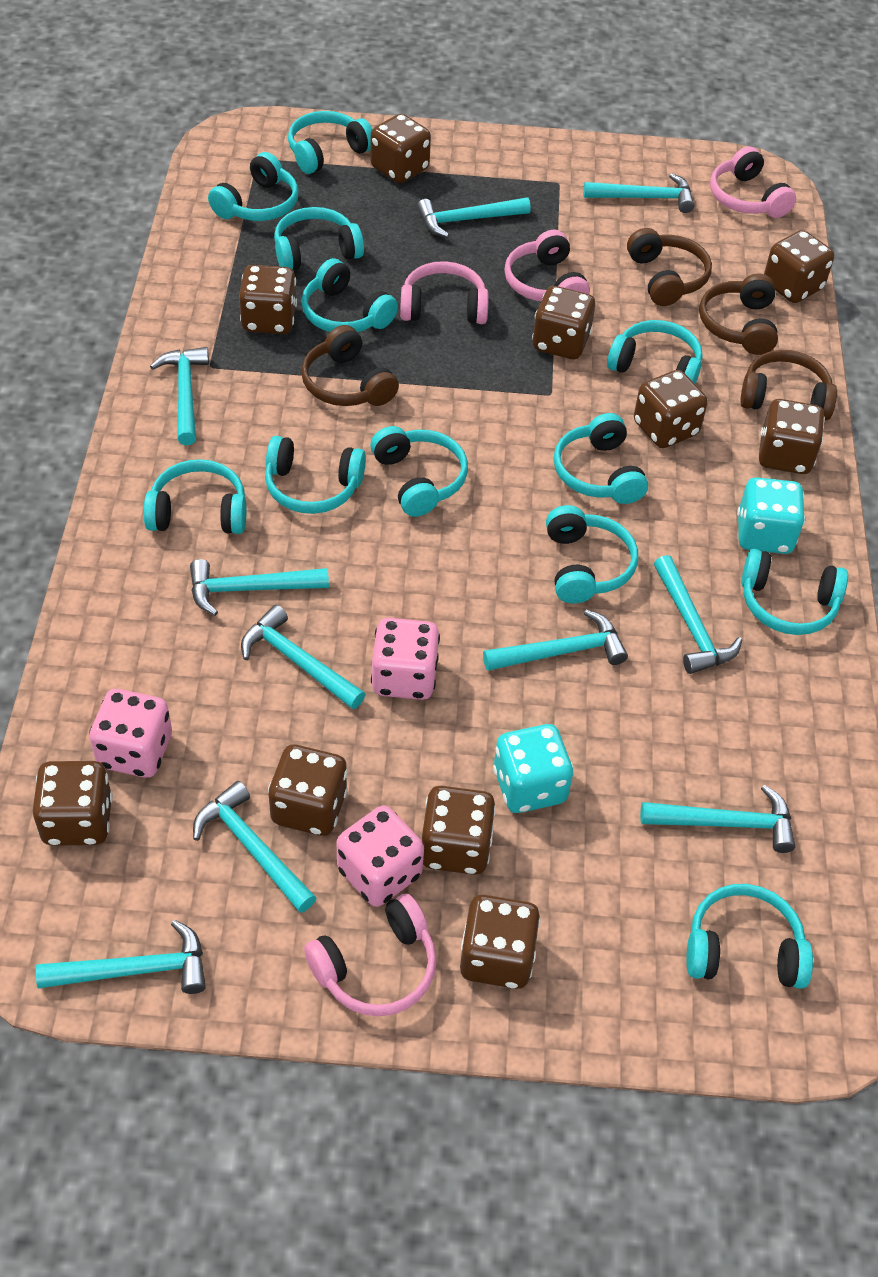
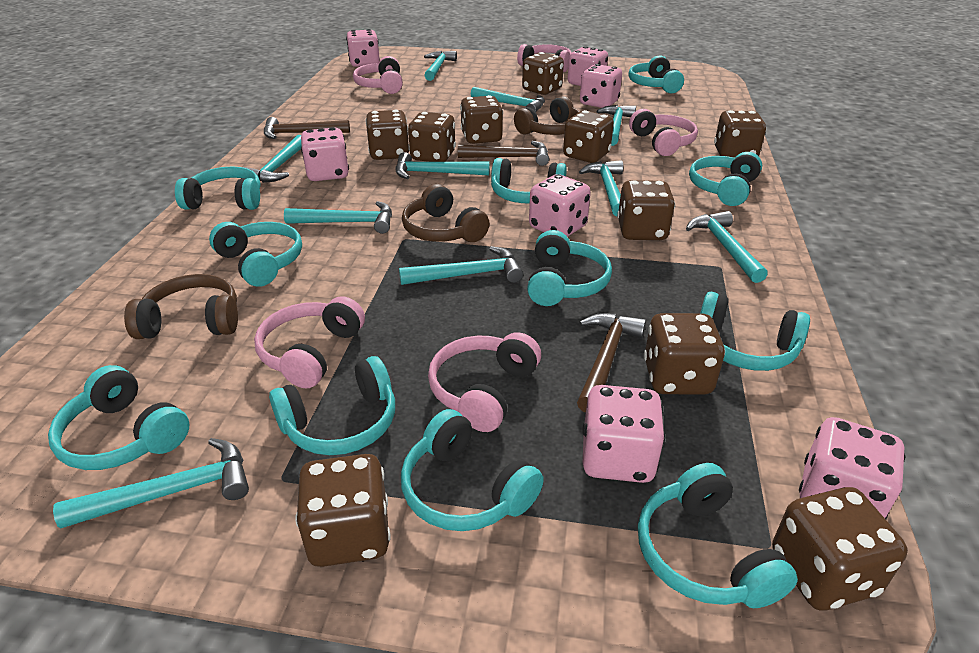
brown hammer: none = 0 -> [264,117,350,139] [458,141,549,166] [577,313,646,412] = 3
brown headphones: [301,325,399,406] [627,228,712,306] [699,274,778,355] [740,350,837,420] = 4 -> [124,274,238,339] [402,184,489,242] [514,96,579,135] = 3
pink dice: [89,689,172,778] [337,806,424,907] [371,618,440,700] = 3 -> [301,127,349,181] [346,29,380,67] [529,174,591,237] [568,46,608,86] [580,64,622,108] [582,385,665,483] [799,417,906,519] = 7
pink headphones: [304,894,437,1016] [400,261,489,324] [504,230,590,301] [710,146,796,218] = 4 -> [254,296,365,388] [353,56,403,94] [428,332,541,432] [517,44,571,72] [629,109,698,156] = 5
turquoise dice: [493,724,574,813] [737,477,805,554] = 2 -> none = 0
turquoise headphones: [143,459,246,534] [208,152,298,221] [265,436,366,514] [274,207,364,270] [288,111,372,174] [302,258,398,332] [370,426,468,517] [546,505,638,604] [554,413,648,504] [607,320,703,385] [686,884,813,989] [741,549,848,635] = 12 -> [48,365,190,470] [175,167,261,210] [209,222,302,287] [269,356,395,455] [401,409,544,531] [491,158,567,203] [527,230,612,306] [628,55,684,93] [638,463,798,608] [689,152,762,206] [700,292,810,371] = 11

